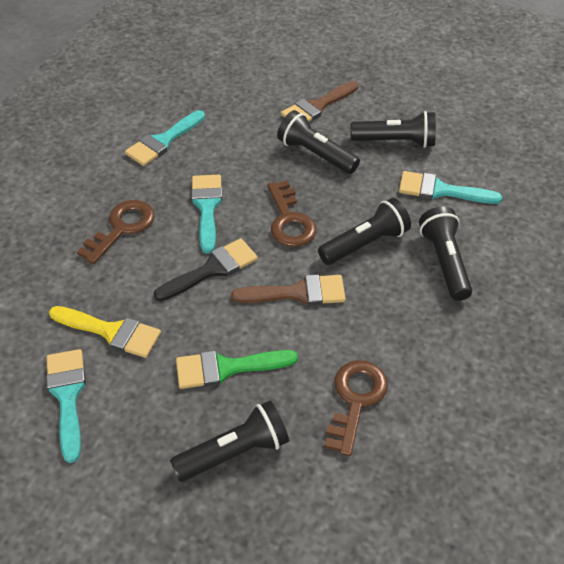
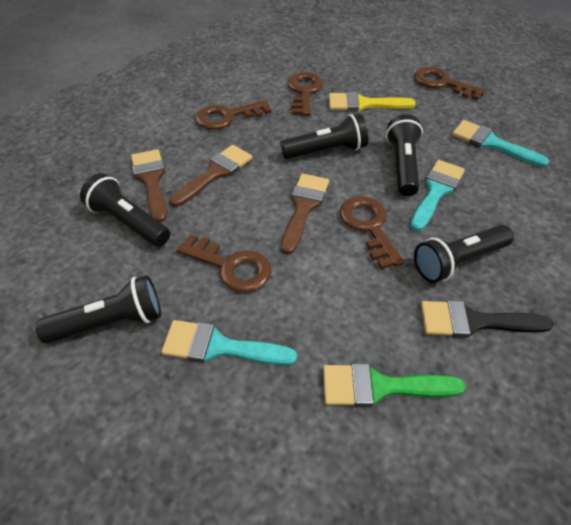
brown brush: [231,274,346,306] [281,81,358,122] = 2 -> [131,149,167,222] [169,145,252,207] [281,174,329,255] = 3
brown key: [77,200,155,264] [267,180,316,247] [325,360,388,456] = 3 -> [177,234,272,293] [195,100,271,130] [288,72,323,116] [340,196,404,269] [414,67,486,100] = 5
turquoise brush: [46,349,86,463] [125,110,205,166] [191,175,223,253] [399,171,502,204] = 4 -> [161,320,297,366] [410,160,465,231] [452,120,550,167] = 3

